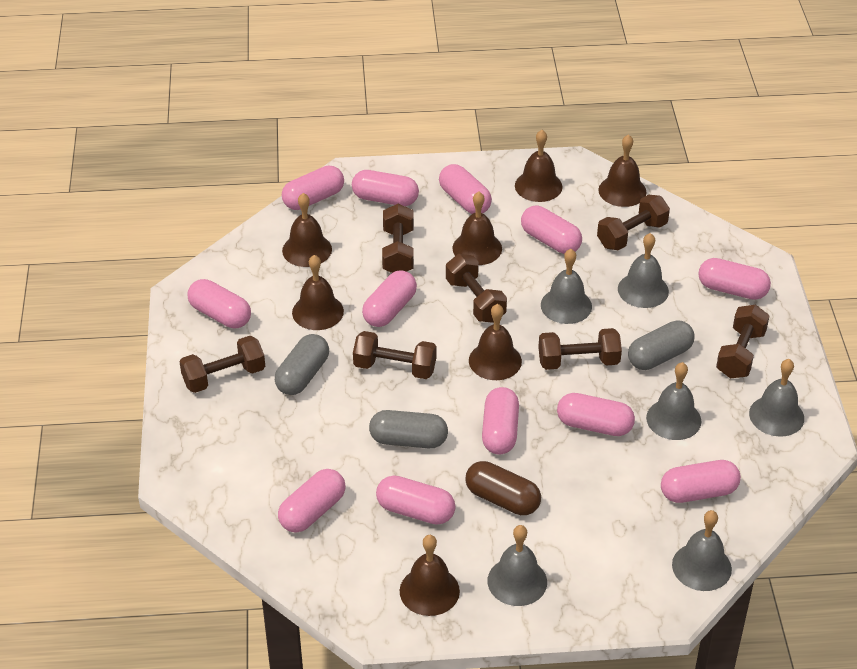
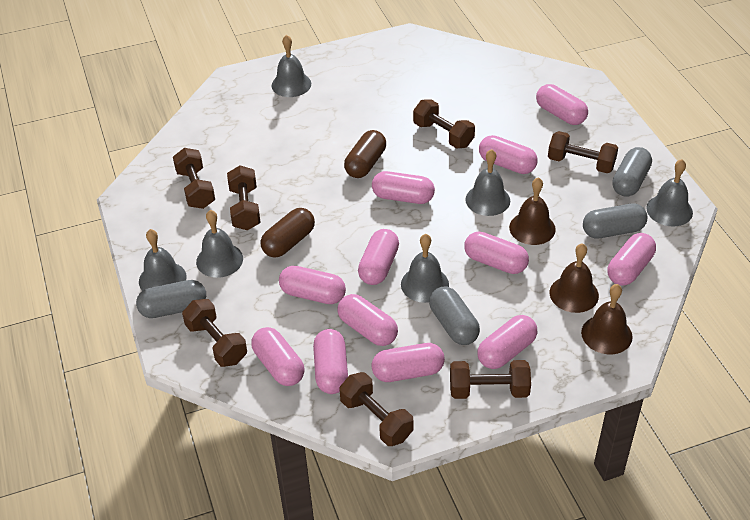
brown bell: [282,193,332,267] [292,255,344,330] [400,535,460,616] [453,192,502,265] [469,304,522,380] [515,130,563,202] [598,134,647,207] = 7 -> [509,177,556,245] [550,243,599,313] [581,284,633,354] = 3
brown capsule: [465,461,541,515] = 1 -> [261,208,315,258] [344,130,386,178] = 2
grey capsule: [275,334,329,395] [369,410,448,448] [628,320,695,370] = 3 -> [136,280,206,318] [429,287,480,345] [583,203,648,238] [612,147,652,197] = 4

